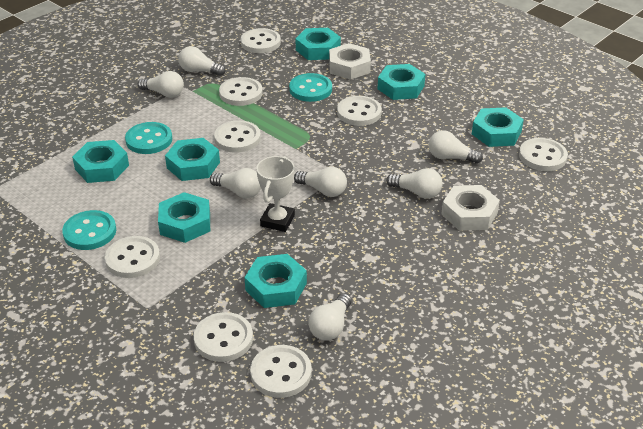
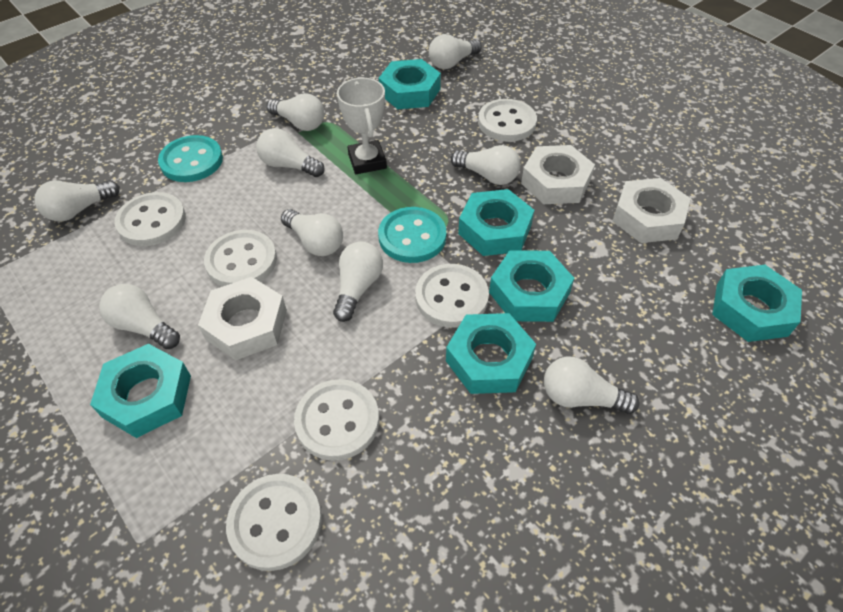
turquoise button: [62,210,116,250] [125,122,172,154] [289,73,332,102] = 3 -> [158,135,223,182] [378,207,446,263] = 2
turquoise nut: [72,140,129,183] [158,192,210,243] [165,138,220,181] [244,254,307,308] [296,28,341,60] [378,64,425,100] [472,107,524,147] = 7 -> [90,344,191,438] [378,59,441,109] [446,313,536,394] [458,189,534,256] [489,250,574,322] [712,265,802,342] = 6
white button: [105,236,160,278] [194,312,253,362] [214,120,261,153] [219,77,263,106] [241,28,281,53] [250,345,312,398] [337,96,382,126] [519,138,568,171] = 8 -> [114,192,186,246] [204,230,277,287] [226,474,322,571] [294,379,379,461] [415,264,489,328] [478,99,537,142] = 6
white light bulb: [138,71,184,98] [178,46,225,76] [210,168,261,198] [294,167,347,197] [308,293,352,341] [386,168,443,199] [429,130,483,164] = 7 -> [34,180,120,222] [99,284,180,349] [256,128,325,177] [267,93,324,131] [281,209,343,256] [333,242,383,322] [429,34,482,69] [450,145,520,185] [544,357,640,414] = 9
white nut: [329,43,371,80] [441,185,500,231] = 2 -> [198,277,287,360] [521,145,595,204] [612,178,691,243] = 3

